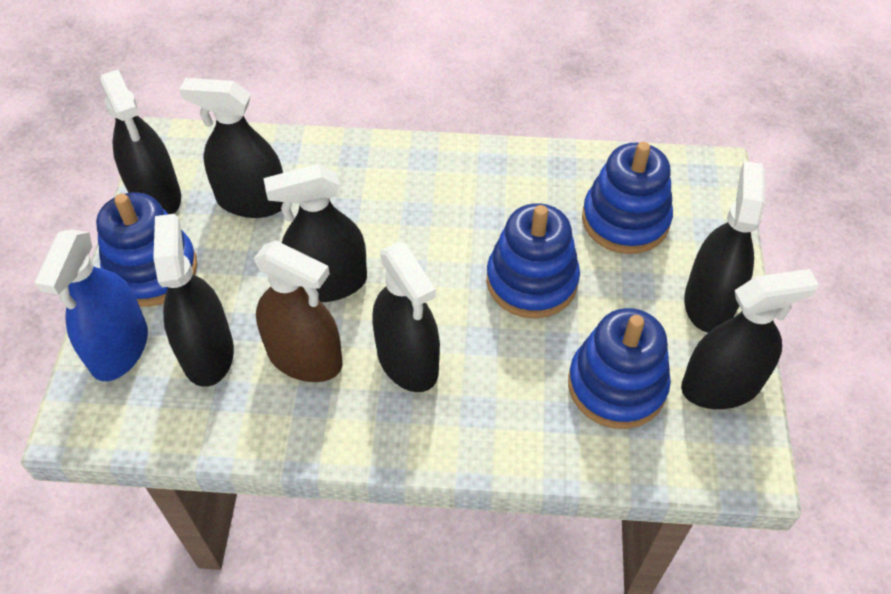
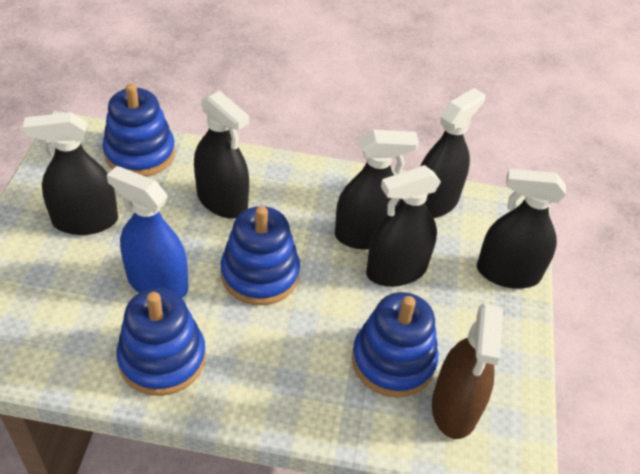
black spray bottle: [100,69,181,214] [153,214,234,387] [179,78,283,218] [263,164,367,302] [372,242,440,392] [681,269,819,409] [684,161,765,333] = 7 -> [23,112,118,235] [194,90,249,218] [335,130,419,249] [366,165,441,287] [420,88,485,218] [477,169,566,289] = 6

